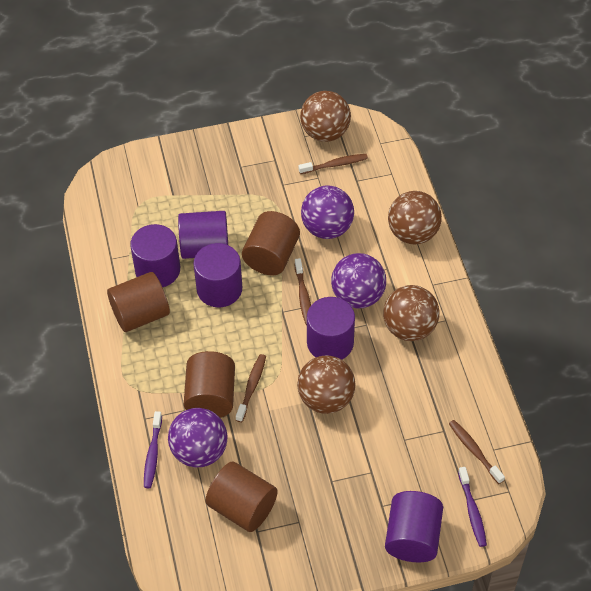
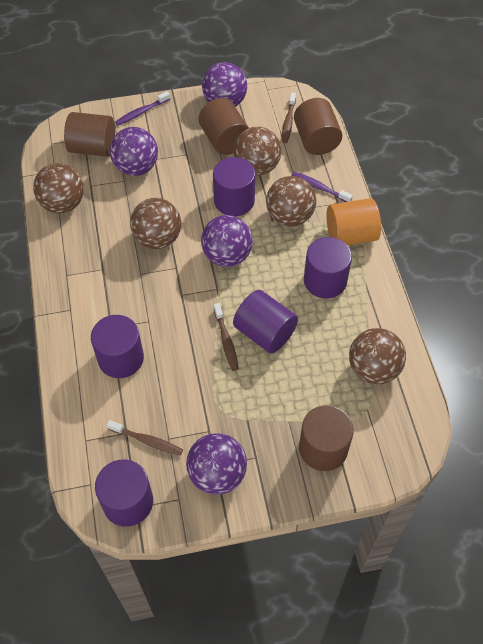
brown ball: [297,356,355,414] [300,91,351,142] [383,285,440,341] [388,191,442,244] = 4 -> [33,163,84,213] [130,198,181,249] [233,127,281,176] [266,176,316,226] [349,328,406,384] = 5
brown toothbrush: [236,354,266,422] [295,258,311,325] [298,154,368,174] [449,420,505,484] = 4 -> [106,420,183,456] [214,303,239,371] [282,92,296,143] = 3
orange cylinder: none = 0 -> [326,198,381,245] = 1
purple ball: [168,408,228,467] [301,185,354,239] [331,253,386,309] = 3 -> [110,127,158,176] [186,433,247,495] [201,215,253,267] [202,62,247,107] = 4

